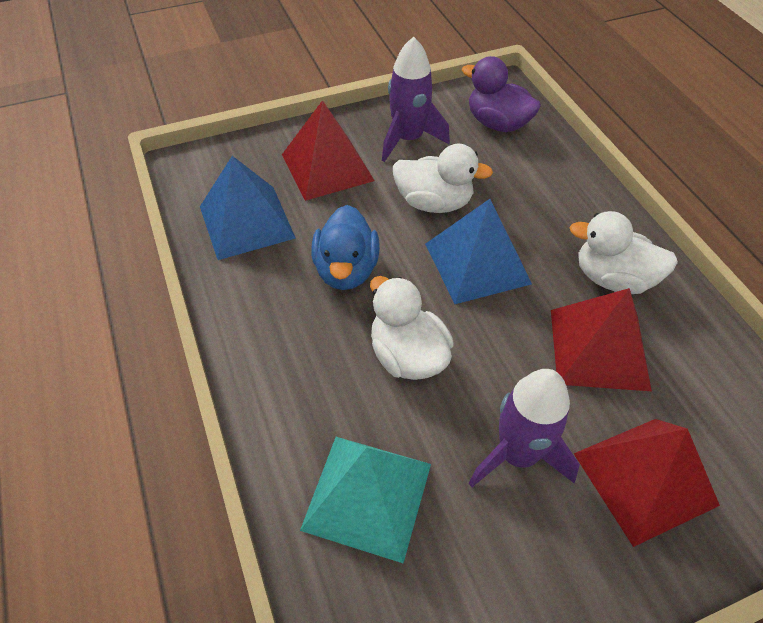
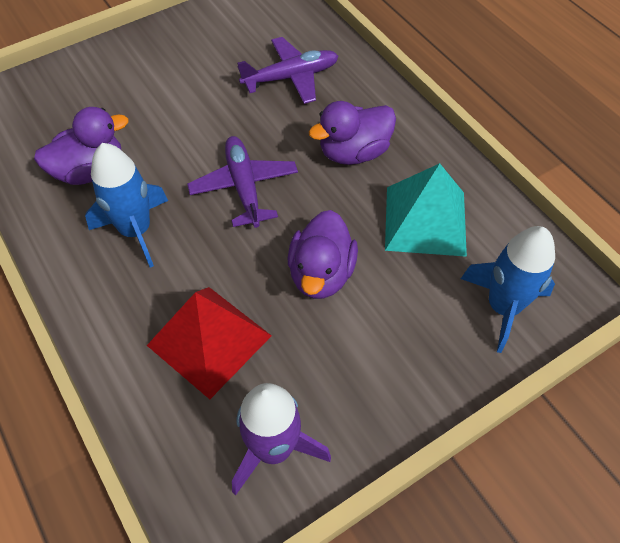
blue duck: [311,205,380,290] = 1 -> none = 0
blue pyramid: [200,156,295,260] [425,199,532,304] = 2 -> none = 0
blue rocket: none = 0 -> [85,143,168,268] [461,226,555,353] = 2
purple duck: [462,56,541,132] = 1 -> [34,107,128,185] [288,210,358,299] [309,101,396,165] = 3
purple plane: none = 0 -> [187,136,298,228] [237,37,338,104] = 2
purple rocket: [382,37,450,162] [469,369,580,487] = 2 -> [232,383,331,495] = 1
red pyramid: [282,100,375,201] [551,288,652,391] [574,419,720,547] = 3 -> [147,287,272,399] = 1
white duck: [370,276,454,380] [393,144,493,213] [569,211,678,294] = 3 -> none = 0

